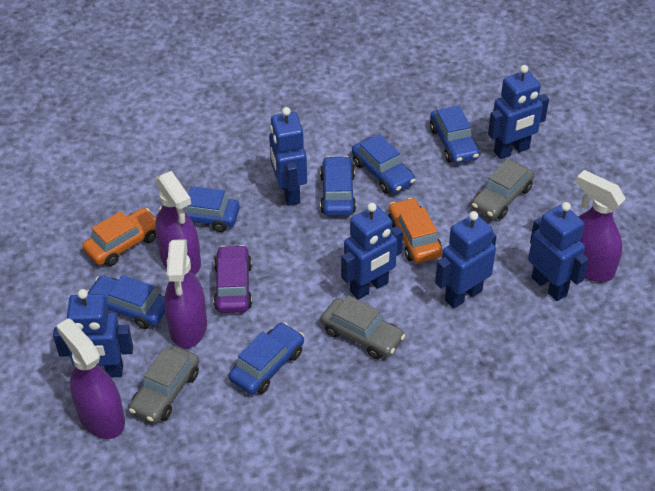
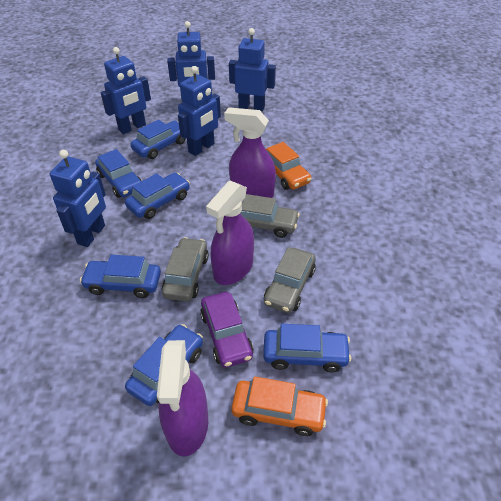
blue robot: [53,289,133,377] [269,107,307,206] [341,203,403,300] [435,211,497,309] [488,65,549,159] [528,202,589,301] = 6 -> [50,150,106,247] [101,47,151,134] [167,21,215,102] [178,66,221,156] [229,28,276,111] = 5
purple spray bottle: [56,318,125,439] [155,171,201,275] [164,240,207,348] [576,170,626,282] = 4 -> [157,340,208,456] [206,181,254,285] [224,107,276,198] = 3

